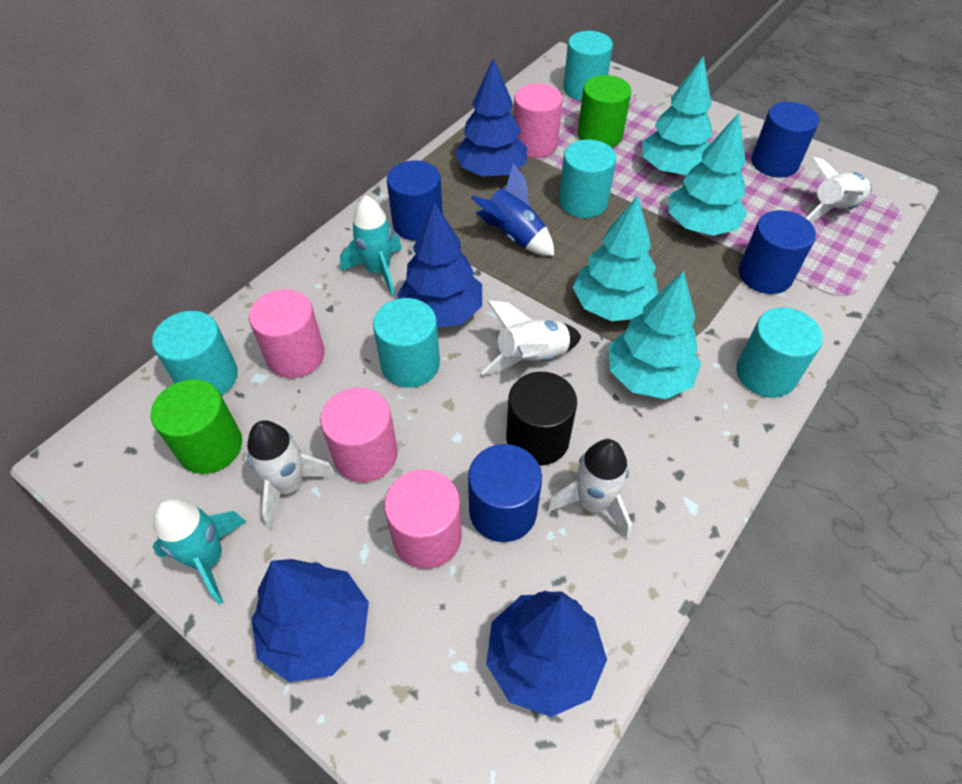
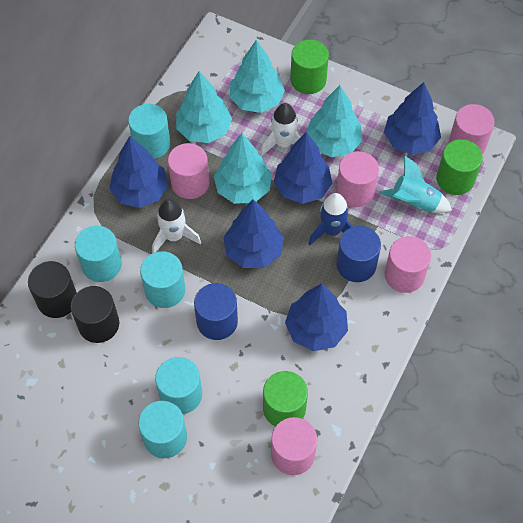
black cylinder: [506,372,577,466] = 1 -> [28,261,77,318] [71,286,119,343] = 2
blue cylinder: [387,161,443,241] [468,444,542,542] [739,210,816,294] [751,102,819,178] = 4 -> [194,283,238,340] [337,226,381,282] = 2
blue tree: [251,559,369,682] [397,202,482,328] [455,58,527,177] [486,591,607,717] = 4 -> [109,136,168,208] [223,199,284,268] [274,132,332,204] [285,283,348,351] [384,82,441,155] = 5
green cylinder: [151,379,242,474] [578,75,631,147] = 2 -> [263,371,308,427] [290,40,329,94] [436,139,483,195] = 3
pink cylinder: [249,289,325,378] [320,387,398,482] [384,469,462,569] [513,83,563,158] = 4 -> [168,143,209,199] [271,417,317,475] [336,151,379,207] [385,236,431,293] [449,104,495,154] = 5
turquoise rocket: [153,499,246,604] [340,195,402,297] = 2 -> [379,155,452,213] = 1
white rocket: [247,420,337,528] [481,301,581,375] [546,439,631,539] [806,157,871,222] = 4 -> [152,199,201,253] [260,103,300,156] = 2

